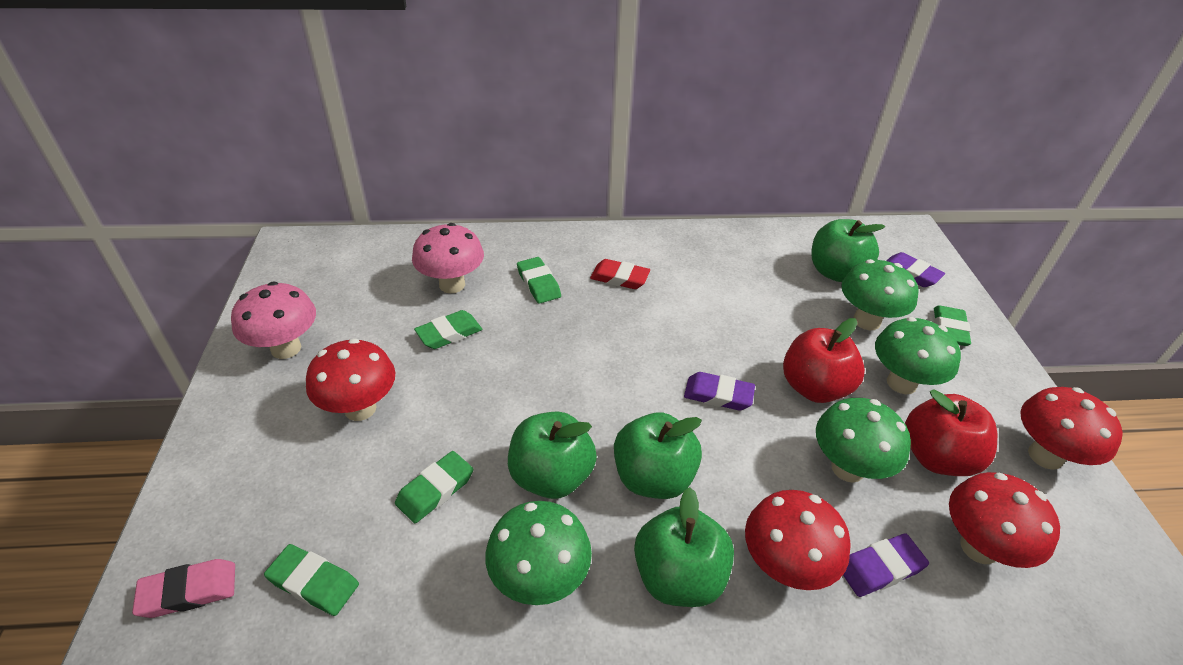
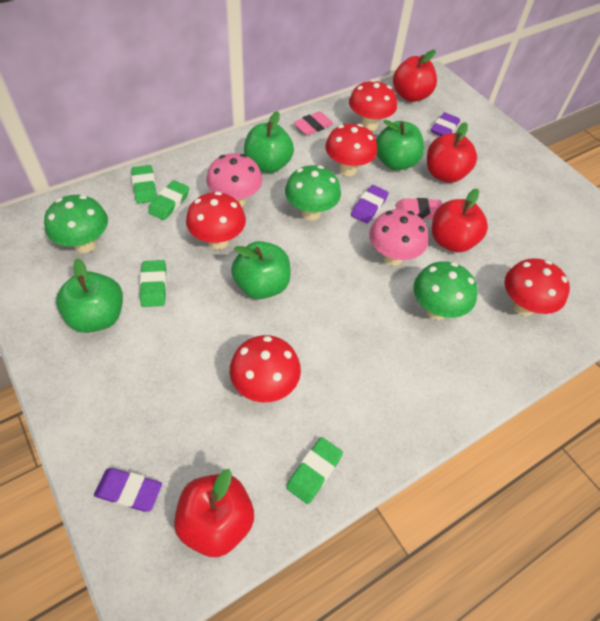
green eraser: [264,544,359,616] [395,451,473,523] [414,310,482,349] [517,257,561,304] [934,305,971,346] = 5 -> [131,165,157,204] [140,260,167,307] [148,180,189,220] [286,437,343,504] = 4
green mushroom: [485,501,592,605] [816,398,911,483] [841,259,918,330] [875,317,961,394] = 4 -> [44,195,108,253] [285,165,341,221] [413,261,477,320] = 3
pink eraser: [132,559,235,618] = 1 -> [293,111,334,136] [396,198,442,219] = 2
red apple: [783,318,865,403] [905,389,997,476] = 2 -> [174,469,254,557] [393,50,437,102] [427,122,477,183] [432,189,488,253] = 4
red eraser: [590,259,650,289] = 1 -> none = 0
red mushroom: [306,338,395,421] [745,490,851,590] [949,472,1060,568] [1020,387,1123,470] = 4 -> [186,192,246,249] [230,335,301,402] [325,124,377,176] [349,79,397,131] [505,258,570,316] = 5

